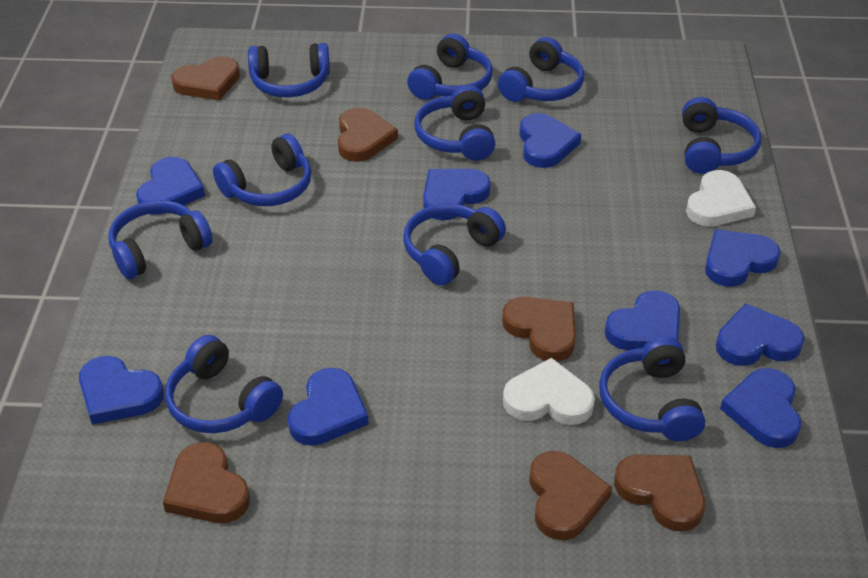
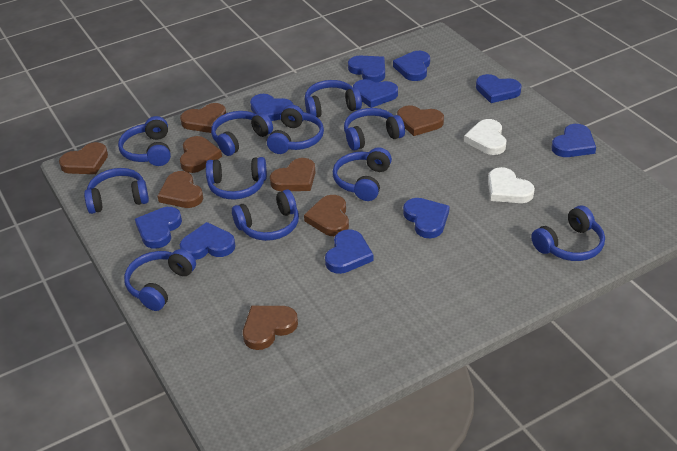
blue headphones: [109,200,213,279] [165,335,283,433] [213,134,311,206] [248,43,330,97] [403,204,506,285] [407,33,493,100] [414,85,495,161] [498,37,584,102] [599,336,705,441] [682,97,761,174] = 10 -> [84,168,149,214] [118,116,171,166] [124,249,196,311] [206,157,267,199] [211,111,273,156] [232,190,299,241] [267,105,324,154] [305,80,362,118] [333,147,392,201] [344,108,405,151] [531,206,605,261] = 11
blue heart: [79,356,164,425] [136,157,205,215] [288,368,369,446] [423,169,491,220] [519,113,581,168] [605,290,680,350] [705,229,781,287] [716,303,804,366] [720,368,801,448] = 9 -> [135,207,182,249] [180,222,236,260] [250,94,293,121] [325,229,374,274] [348,56,385,83] [353,79,398,108] [393,51,430,81] [403,198,450,238] [476,74,522,103] [551,124,596,157] = 10
brown heart: [163,442,250,523] [171,56,240,100] [338,107,398,162] [502,297,576,361] [529,451,612,540] [614,454,705,532] = 6 -> [59,142,108,174] [158,171,203,208] [180,103,226,133] [180,136,222,173] [243,306,298,350] [270,158,316,191] [304,195,349,236] [397,106,444,136] = 8

